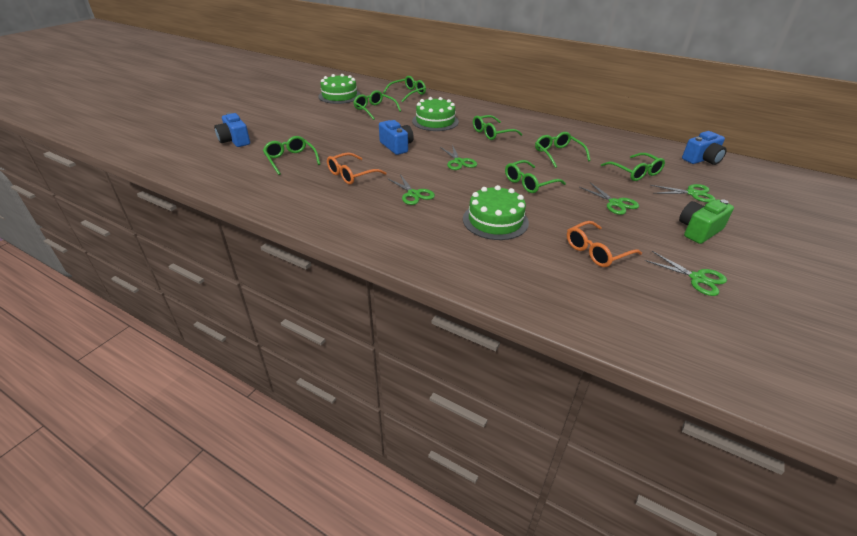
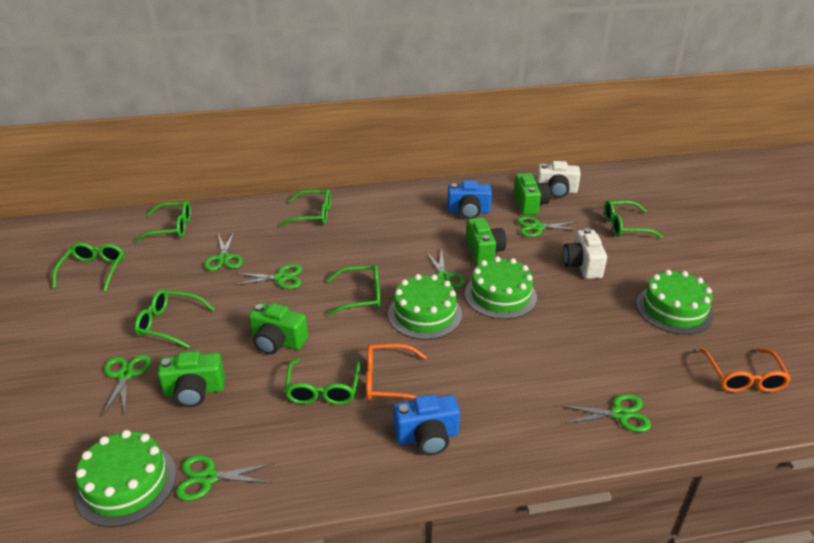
blue camera: [214,112,250,147] [379,120,414,155] [682,131,727,165] = 3 -> [393,394,460,455] [447,180,492,219] = 2
green cake: [318,74,361,104] [412,97,459,131] [463,185,529,240] = 3 -> [75,430,177,527] [388,274,462,340] [465,256,537,319] [636,270,713,335] = 4
green camera: [679,199,734,244] = 1 -> [158,351,225,407] [249,303,308,355] [466,217,506,265] [514,173,550,215] = 4
green scissors: [387,174,435,205] [440,145,477,170] [579,182,639,215] [644,251,727,296] [651,184,716,203] = 5 -> [102,355,151,416] [176,455,274,501] [204,232,243,271] [233,264,302,289] [425,249,466,288] [517,216,580,237] [560,394,651,432] = 7
white camera: none = 0 -> [536,161,581,198] [563,228,607,279] = 2

